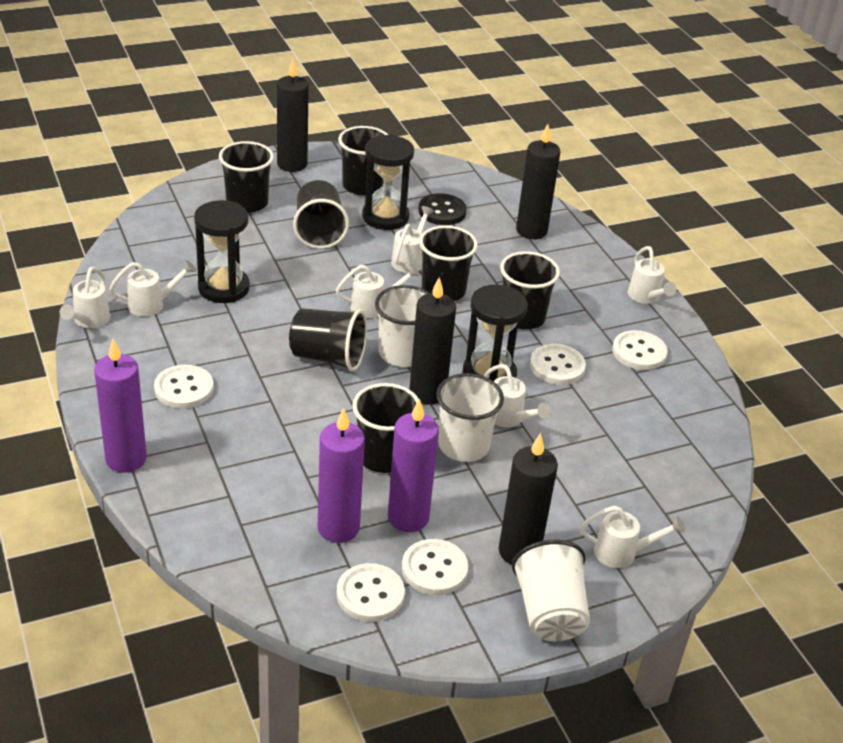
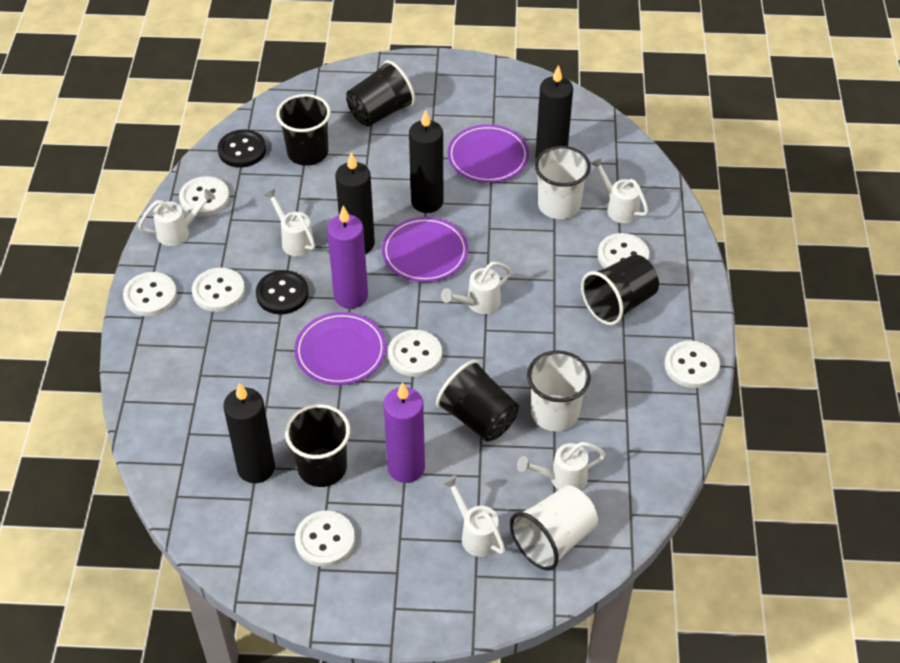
black button: [418,193,467,225] = 1 -> [218,130,266,168] [256,270,309,314] = 2
black cup: [219,141,274,213] [289,308,367,371] [293,180,349,249] [338,126,388,195] [352,383,419,473] [419,225,478,301] [500,251,560,330] = 7 -> [276,94,331,166] [285,404,350,487] [346,60,415,127] [436,360,519,442] [581,255,659,325] = 5
black hourglass: [194,200,250,303] [362,135,414,230] [462,284,528,381] = 3 -> none = 0
purple candle: [94,339,147,473] [318,408,365,543] [388,398,439,532] = 3 -> [327,206,368,309] [383,382,425,483] = 2
purple plate: none = 0 -> [294,312,386,385] [382,217,468,282] [447,124,529,183] = 3
white button: [154,365,214,409] [337,563,405,622] [402,539,468,595] [530,344,586,385] [612,330,668,370] = 5 -> [123,272,177,316] [179,176,229,216] [192,268,245,312] [295,511,355,567] [388,330,442,377] [598,233,649,269] [664,341,720,388] = 7
white watering can: [59,267,110,328] [109,260,196,317] [336,264,420,318] [391,206,434,273] [484,364,551,427] [579,506,685,568] [628,246,677,304] = 7 -> [138,189,215,246] [264,189,315,257] [441,262,511,314] [442,475,505,557] [517,442,606,490] [590,157,649,223] = 6

